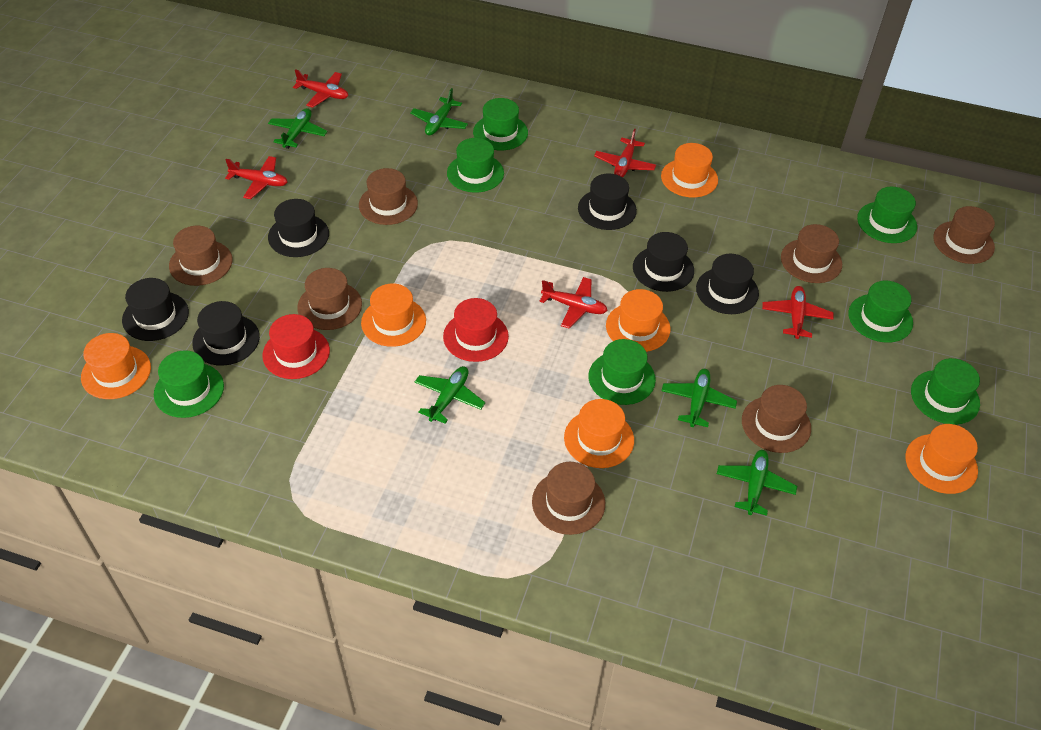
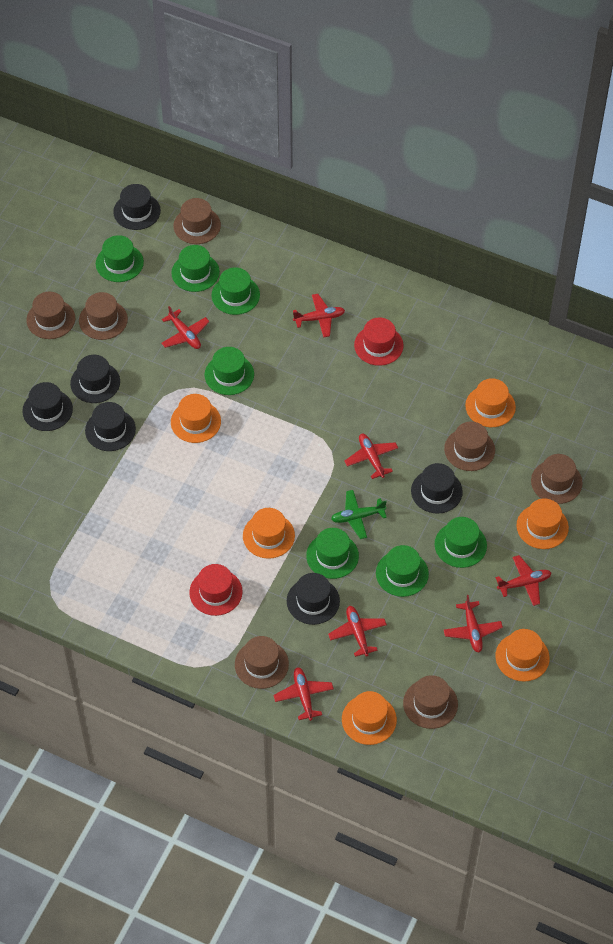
green plane: [268,108,327,149] [410,88,468,136] [415,366,485,424] [661,369,737,427] [717,450,797,516] = 5 -> [331,490,387,539] = 1
red plane: [225,156,287,199] [293,69,348,108] [540,277,608,328] [594,129,656,177] [762,286,833,339] = 5 -> [161,306,210,349] [274,667,334,721] [293,294,345,337] [328,606,387,657] [344,434,398,479] [444,595,503,652] [496,555,551,606] = 7

